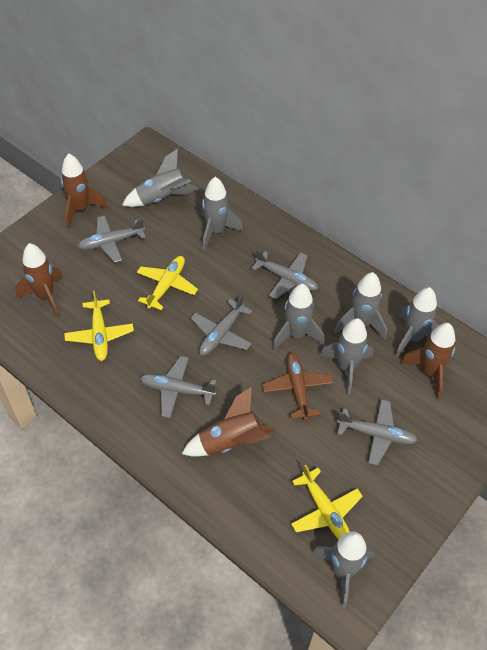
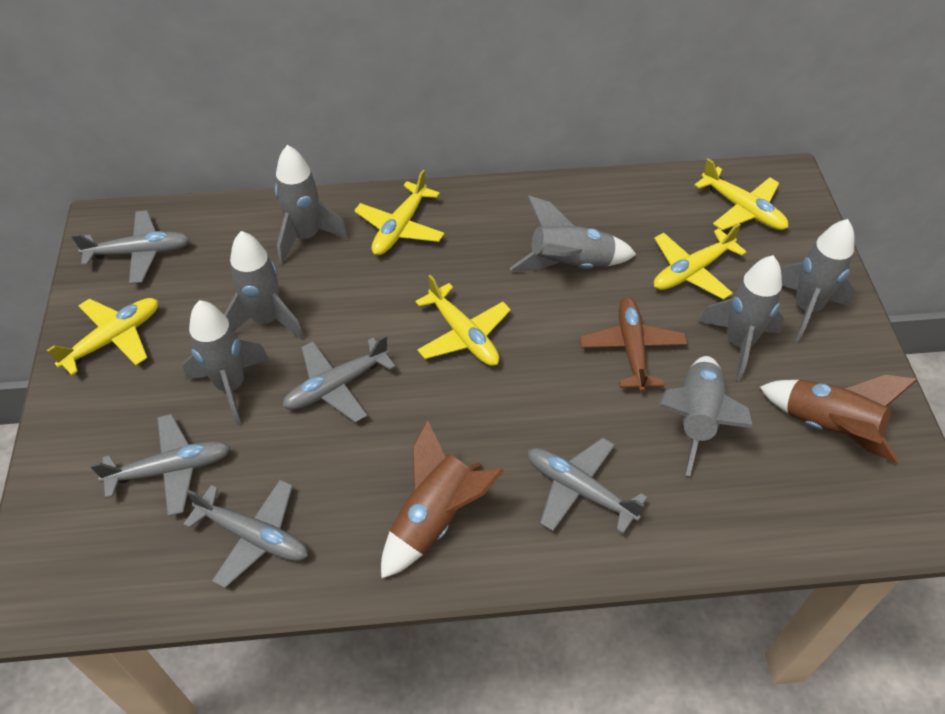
brown rocket: [15,243,63,317] [61,154,108,228] [182,387,275,457] [400,323,455,399] = 4 -> [381,420,504,579] [760,375,917,463] = 2
yellow plane: [64,291,134,361] [137,256,198,310] [291,464,363,540] = 3 -> [47,298,158,375] [354,170,444,255] [415,275,511,366] [654,223,746,300] [695,159,788,230] = 5

